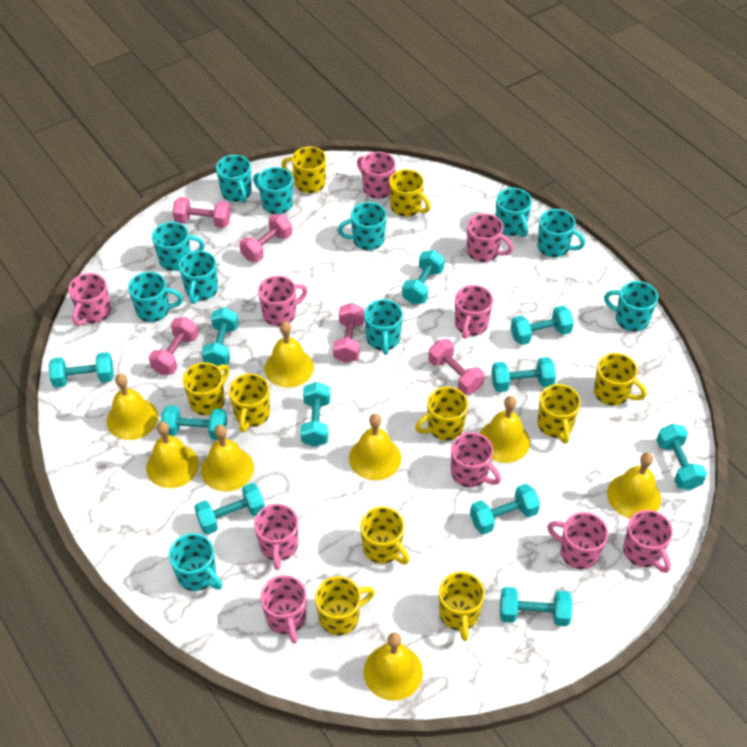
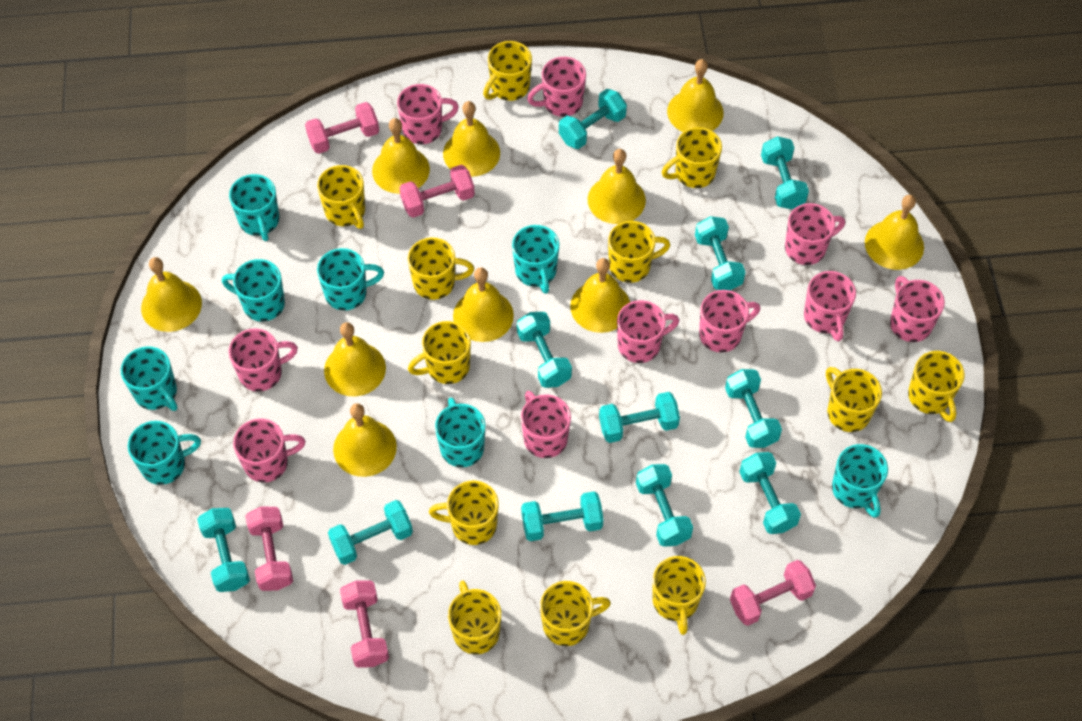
turquoise mug: [128,272,183,322] [152,222,205,271] [169,533,222,591] [179,251,218,304] [216,155,252,203] [253,167,293,214] [338,202,387,250] [364,299,403,355] [496,188,532,237] [537,209,585,257] [604,281,658,332] = 11 -> [121,346,178,411] [128,421,201,485] [222,259,285,321] [229,174,279,241] [317,248,384,311] [435,397,486,467] [512,225,559,294] [832,444,888,518] = 8
yellow bell: [107,374,158,440] [146,421,199,488] [201,425,254,492] [265,322,314,388] [349,414,401,480] [364,633,423,701] [480,396,530,463] [607,452,661,519] = 8 -> [141,257,202,332] [324,322,386,396] [333,403,397,477] [372,118,430,194] [443,101,500,177] [453,267,514,342] [570,258,630,333] [588,149,646,224] [667,59,724,132] [865,195,924,270] = 10
yellow mug: [183,362,229,415] [229,374,270,432] [281,147,326,193] [315,576,375,635] [360,507,410,564] [389,169,431,217] [415,387,468,441] [439,572,485,641] [538,384,581,443] [594,353,647,406] = 10 -> [317,165,365,229] [407,238,474,300] [408,321,471,384] [429,481,499,545] [448,580,501,654] [483,41,532,101] [540,581,611,646] [608,221,670,283] [652,556,706,635] [662,127,722,188] [826,367,882,432] [908,351,965,422] = 12

